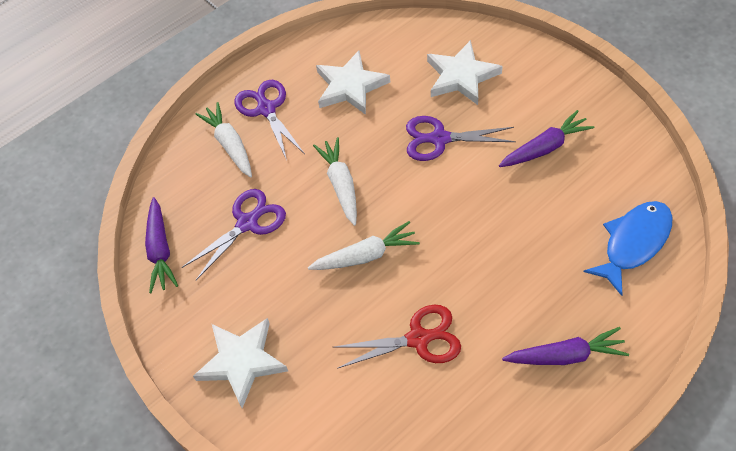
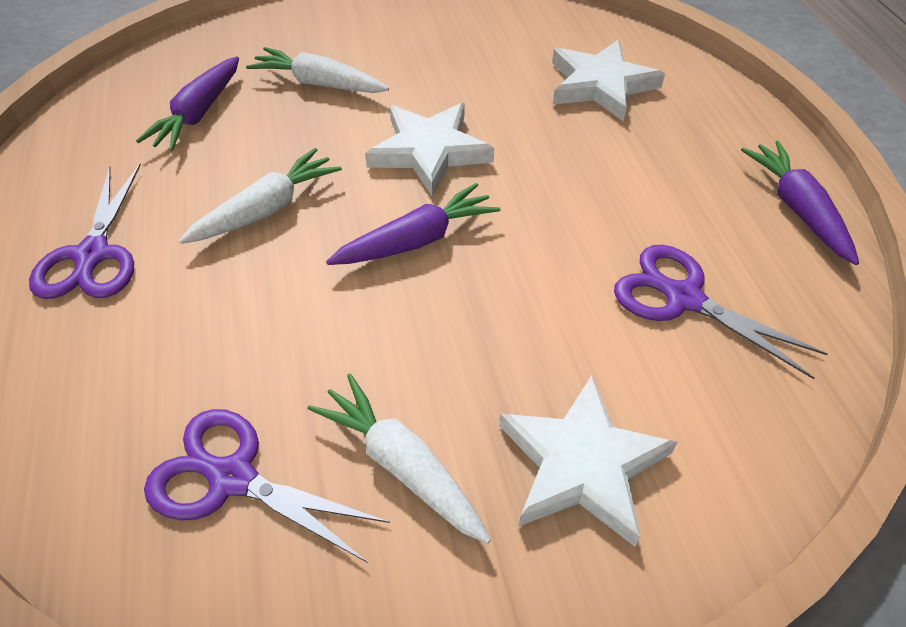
blue fish: [583,201,672,296] = 1 -> none = 0
red scissors: [335,305,461,369] = 1 -> none = 0

